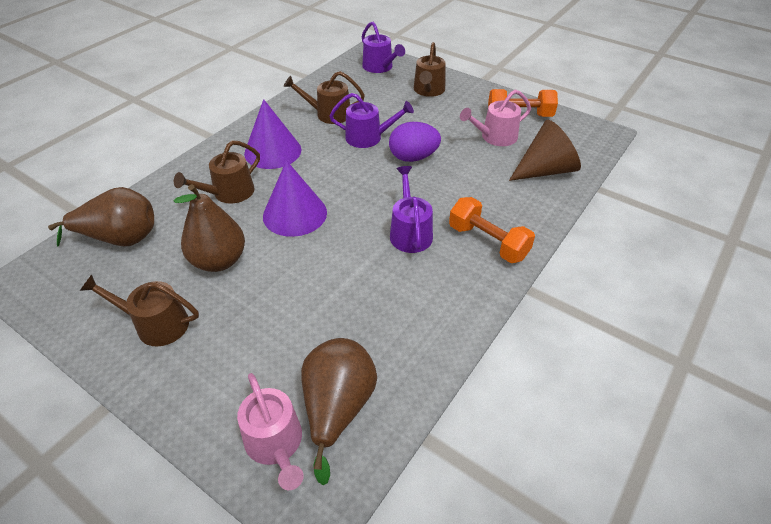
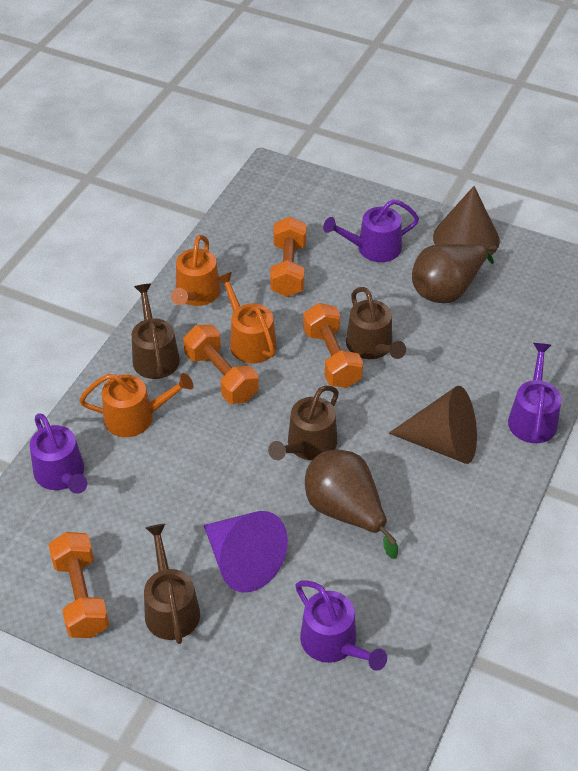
brown cone: [509,120,581,181] = 1 -> [389,386,477,464] [433,186,500,256] = 2
brown pear: [48,187,154,247] [174,184,245,272] [301,338,377,485] = 3 -> [305,450,398,559] [412,244,497,303] = 2
orange dumbbell: [449,197,535,263] [488,89,558,117] = 2 -> [49,532,109,638] [183,325,259,404] [270,217,306,297] [303,303,363,388] = 4
orange watering can: none = 0 -> [79,373,194,437] [171,235,221,306] [216,272,277,363] = 3
pink watering can: [237,373,304,490] [460,89,531,146] = 2 -> none = 0
purple cone: [244,99,301,169] [263,160,327,237] = 2 -> [204,511,288,592] = 1
purple egg: [389,122,441,162] = 1 -> none = 0
purple watering can: [329,93,414,148] [362,22,405,73] [390,166,433,253] = 3 -> [30,413,87,494] [295,581,387,671] [323,199,419,262] [508,343,562,443] = 4

